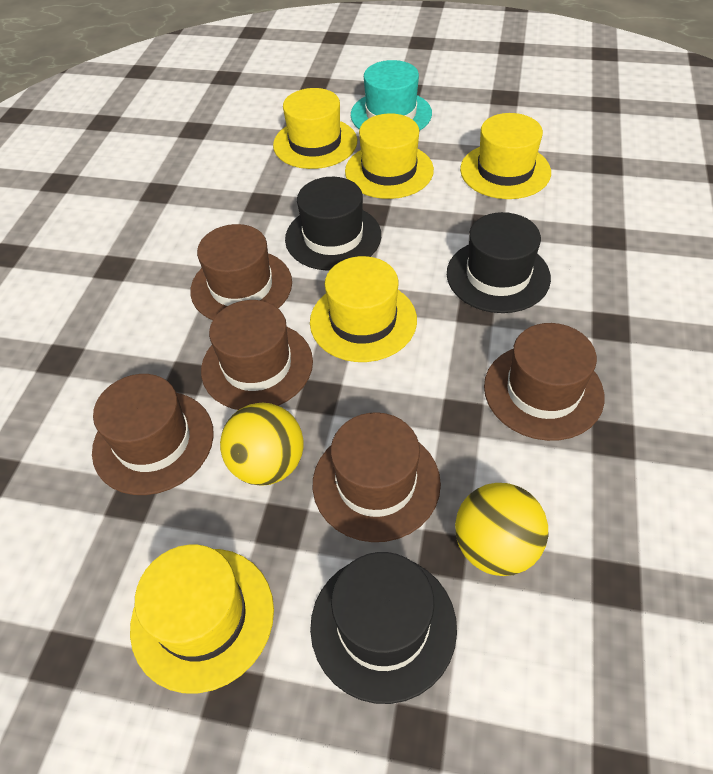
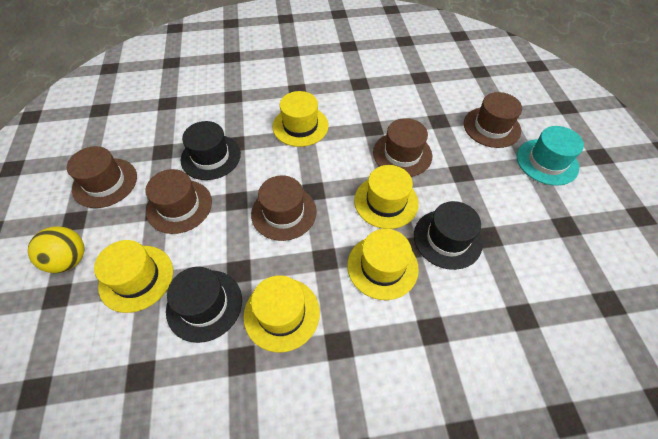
yellow ball: [220,403,304,486] [455,483,548,576] = 2 -> [28,227,85,273] = 1

